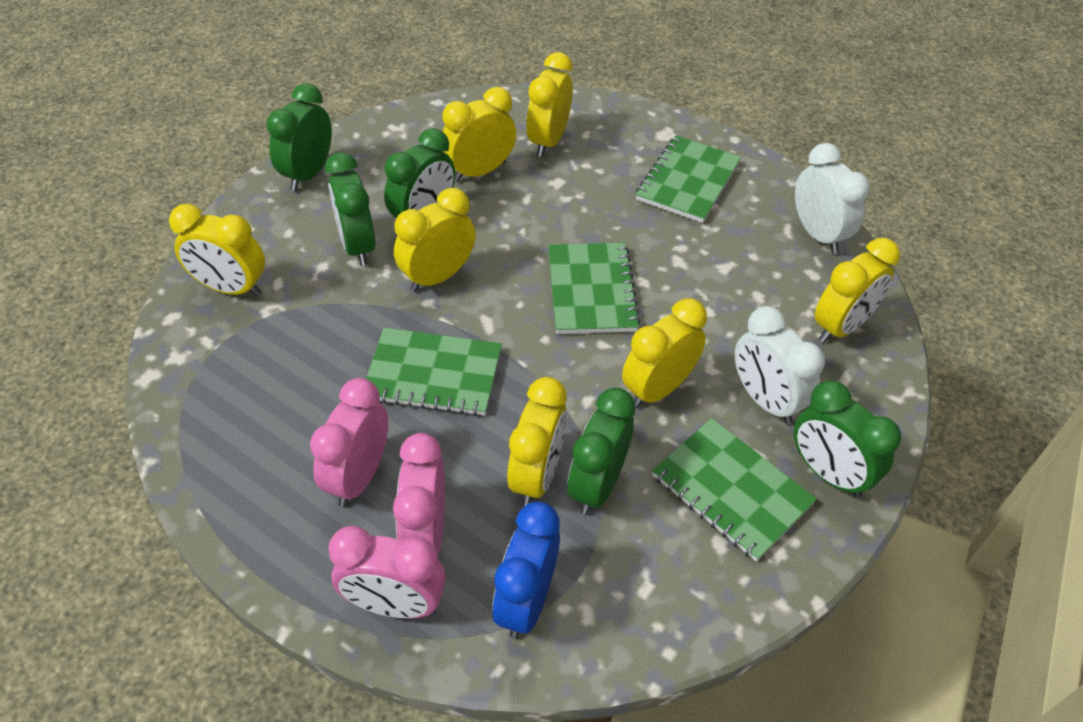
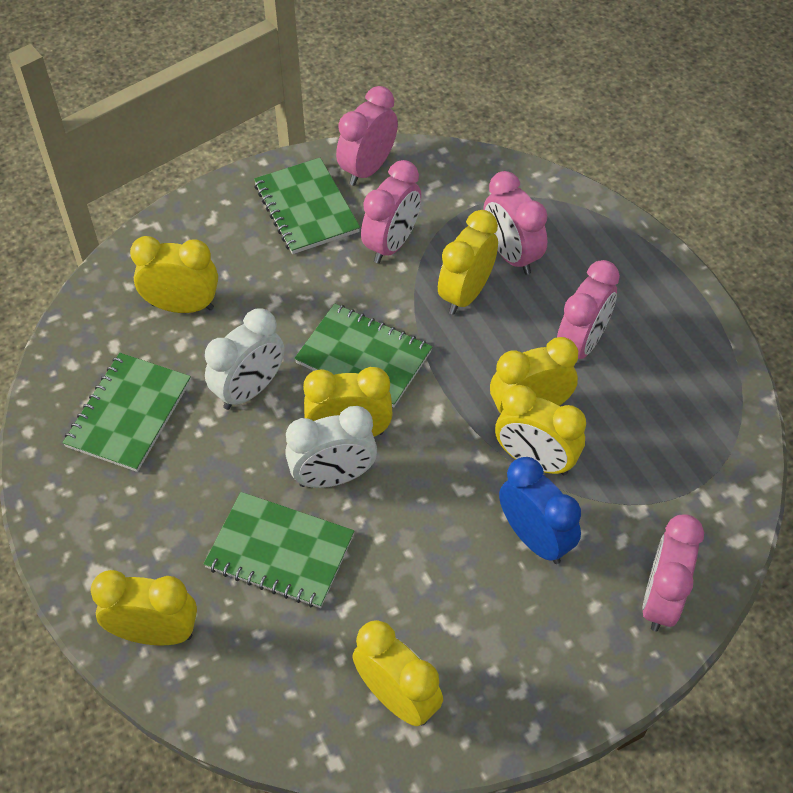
green clock: [266,83,332,191] [325,152,376,266] [384,128,455,218] [568,388,636,515] [794,381,902,498] = 5 -> none = 0
pink clock: [310,378,388,507] [328,526,446,619] [393,433,445,555] = 3 -> [336,86,398,186] [361,160,421,263] [483,171,547,275] [557,260,620,359] [642,514,704,631] = 5

